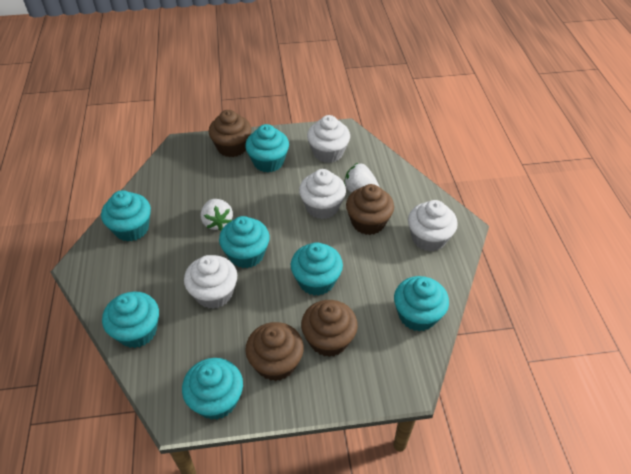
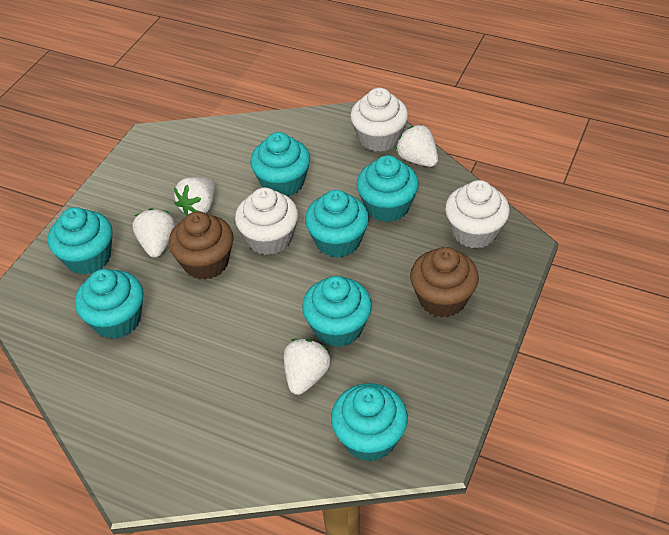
brown cupcake: [209,110,251,157] [245,322,304,381] [301,300,358,357] [346,184,394,235] = 4 -> [169,211,234,280] [410,247,479,318] = 2
white cupcake: [184,255,237,309] [299,169,346,219] [307,115,350,163] [408,200,458,252] = 4 -> [235,188,298,255] [350,88,408,152] [445,180,510,248] = 3
white strawberry: [201,199,233,231] [344,163,379,192] = 2 -> [132,208,175,258] [174,177,216,216] [284,339,331,395] [396,124,438,167] = 4

